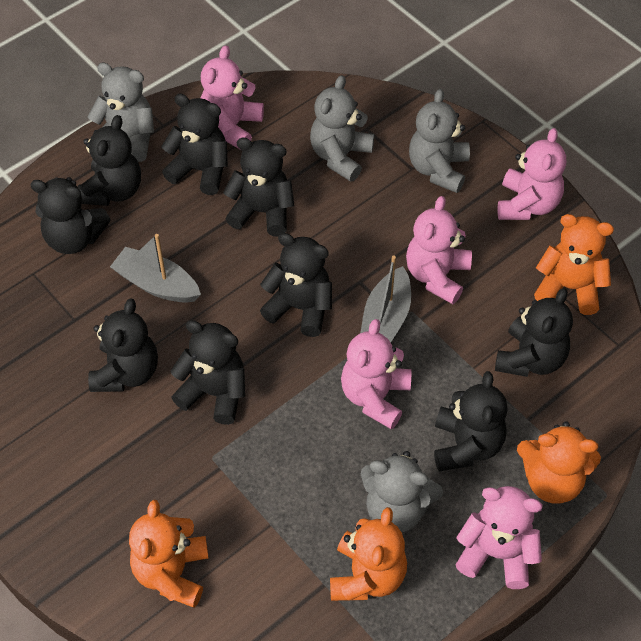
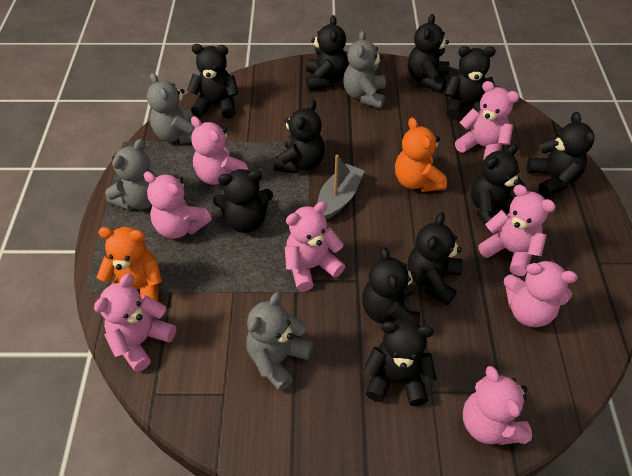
black teddy bear: [30,177,111,254] [78,115,141,206] [88,298,158,392] [161,94,228,195] [170,320,245,425] [223,138,295,237] [260,233,332,337] [434,371,508,471] [495,288,573,377] = 9 -> [187,44,239,119] [213,169,273,233] [274,100,325,173] [306,15,348,90] [362,247,420,325] [363,319,437,406] [407,212,463,305] [408,14,450,93] [444,46,496,120] [471,144,526,232] [527,112,595,197] = 11
grey boat: [110,234,201,303] [360,256,411,343] = 2 -> [318,155,364,220] = 1
orange teddy bear: [129,500,208,608] [330,507,407,601] [517,421,601,504] [534,214,614,315] = 4 -> [97,227,162,302] [395,117,447,192] = 2
pink teddy bear: [201,45,264,149] [341,319,411,430] [406,196,472,304] [456,486,543,589] [497,128,566,220] = 5 -> [94,274,176,372] [143,171,212,239] [191,116,248,185] [285,202,345,292] [455,81,519,160] [463,366,532,445] [478,185,556,276] [504,259,578,327] = 8

